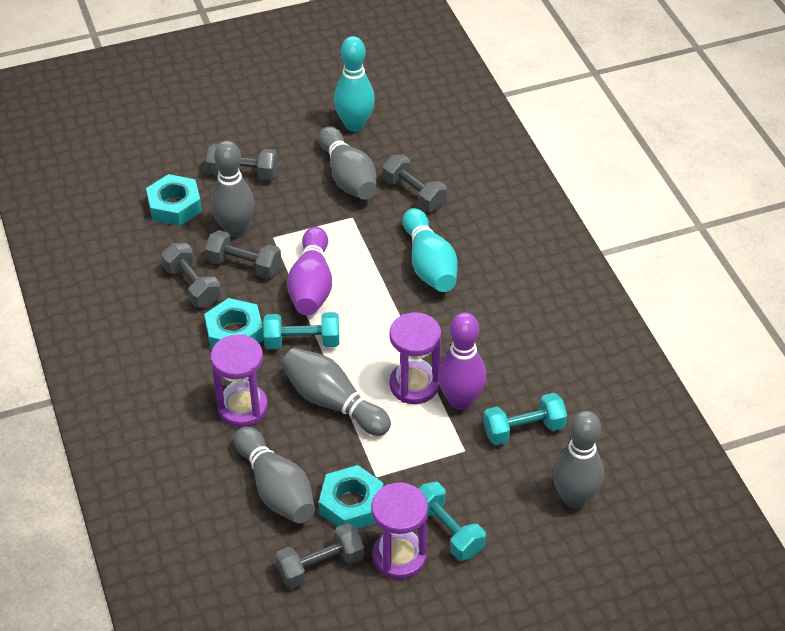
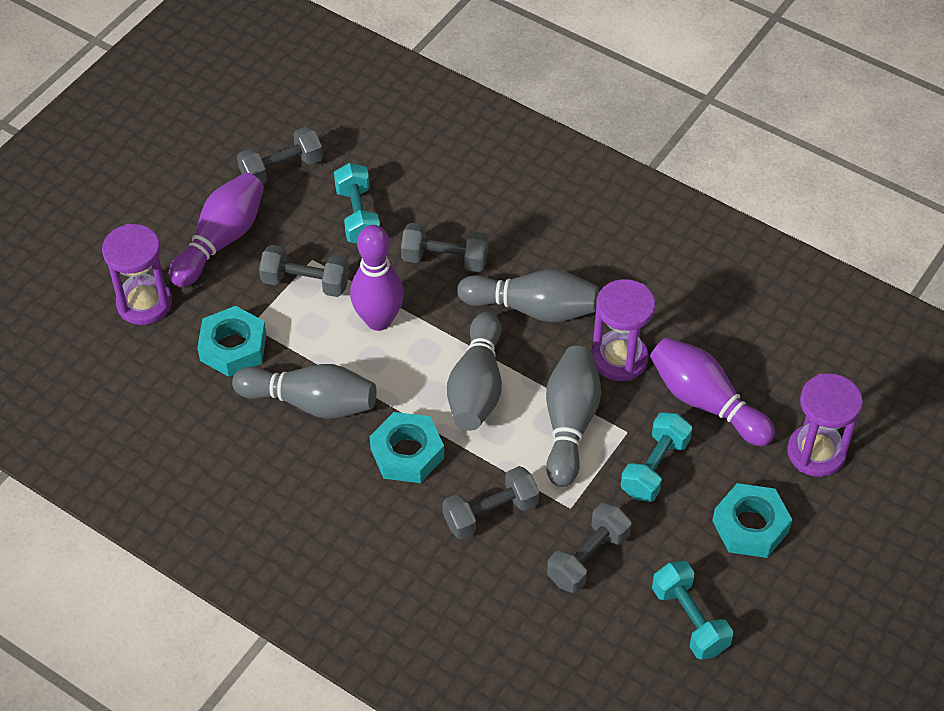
grey bowling pin: [211,141,255,237] [234,427,315,523] [281,348,391,436] [318,126,377,200] [553,411,604,508] = 5 -> [232,364,377,419] [447,312,502,431] [457,270,599,322] [546,346,601,487] = 4
purple bowling pin: [287,227,332,315] [438,312,486,410] = 2 -> [169,172,264,287] [350,225,404,331] [650,337,775,446] = 3
turquoise bowling pin: [334,36,375,132] [403,208,458,292] = 2 -> none = 0

